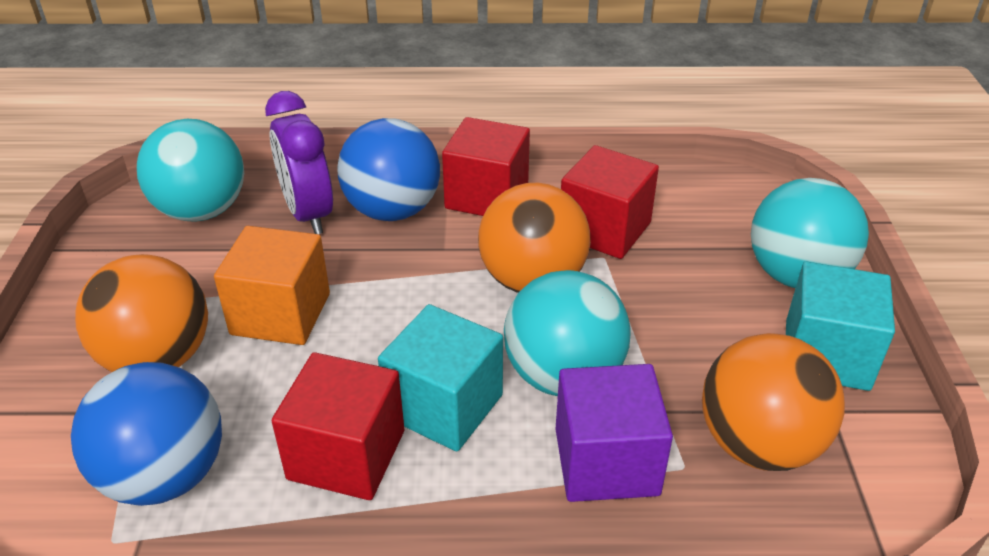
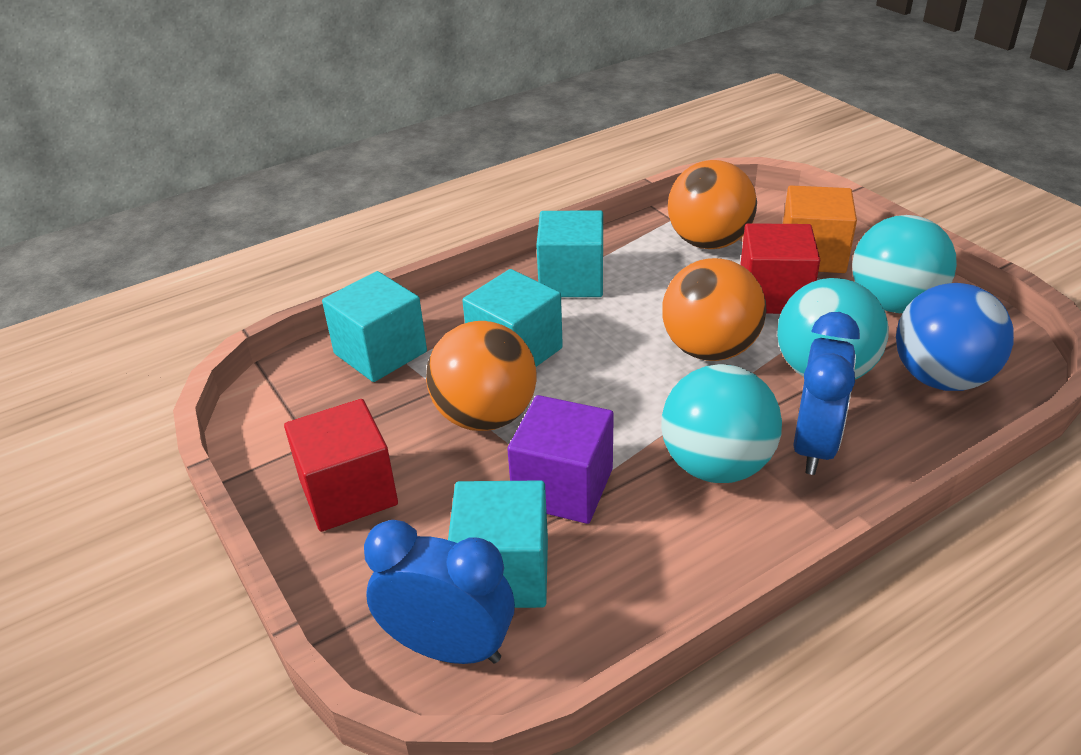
blue ball: [71,362,222,506] [337,118,440,221] = 2 -> [896,283,1014,391] = 1
blue clock: none = 0 -> [364,520,515,664] [793,312,860,475] = 2
purple clock: [265,91,333,234] = 1 -> none = 0
red cube: [272,352,404,500] [442,117,530,216] [561,145,659,259] = 3 -> [284,399,398,532] [740,223,820,314] = 2
turquoise cube: [378,304,503,451] [786,262,895,391] = 2 -> [322,271,427,382] [448,480,548,608] [462,269,563,367] [536,210,603,297] = 4

